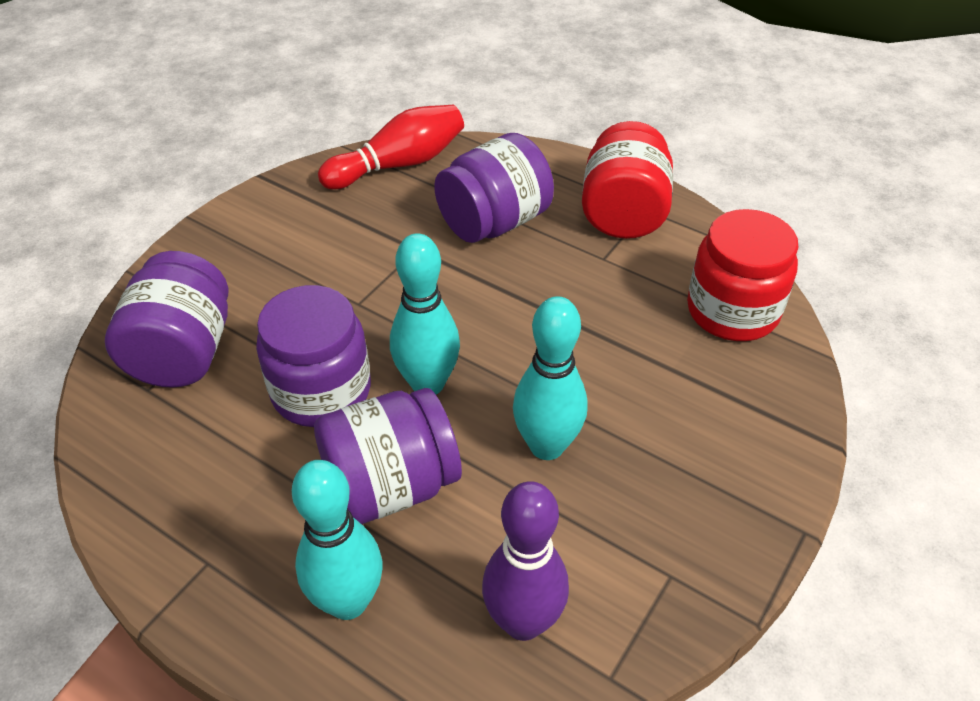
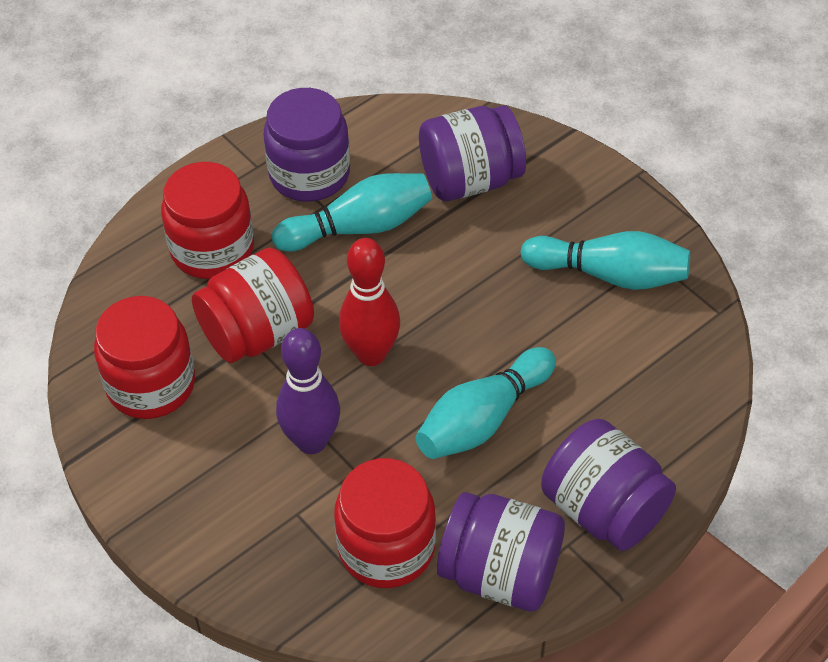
red jar: [582,121,673,239] [687,209,798,341] = 2 -> [94,296,195,419] [161,162,254,279] [192,248,314,363] [334,458,436,588] = 4

